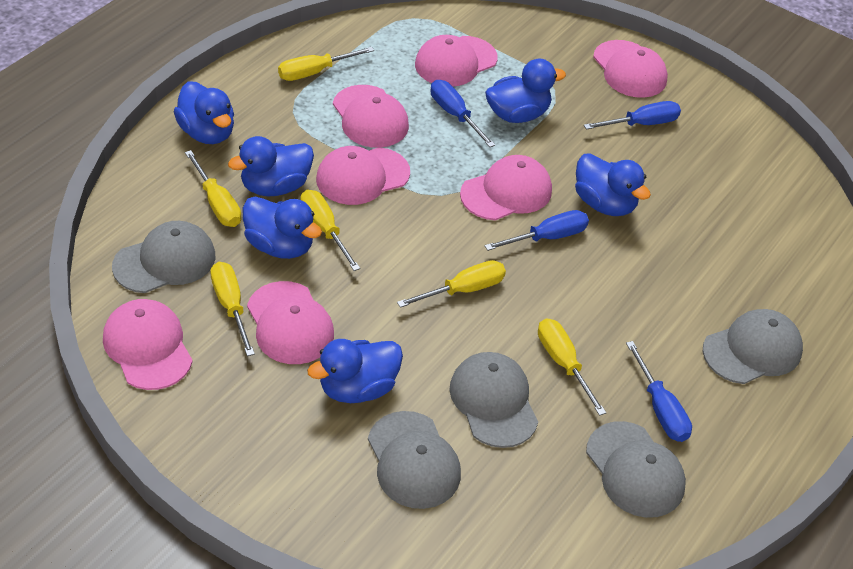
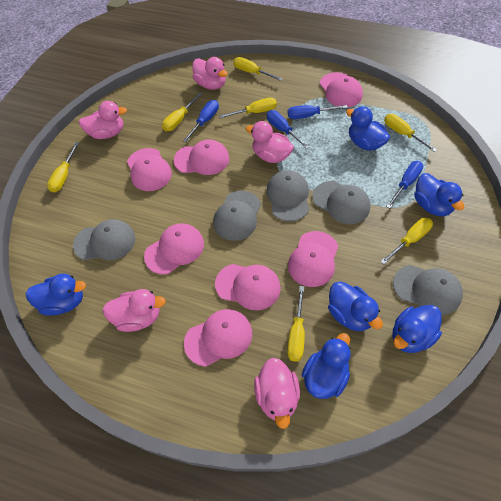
pink duck: none = 0 -> [79,101,127,139] [102,289,166,332] [192,57,228,90] [246,121,294,163] [254,358,300,429] = 5
yellow screwdriver: [185,150,241,227] [210,262,255,356] [278,47,374,81] [300,190,360,271] [397,260,506,308] [538,318,606,416] = 6 -> [47,142,79,193] [162,93,202,131] [219,97,277,118] [233,57,283,81] [287,286,305,362] [380,218,433,264] [384,114,437,152] = 7

